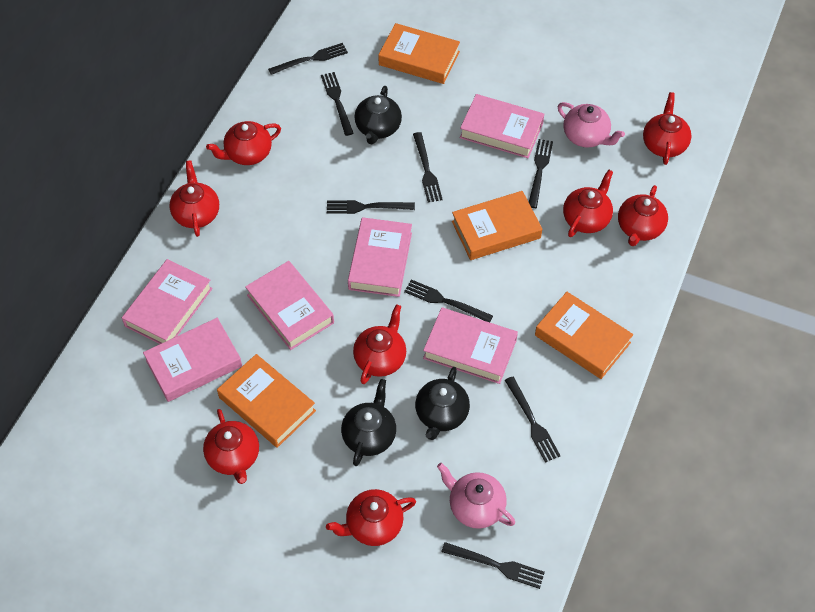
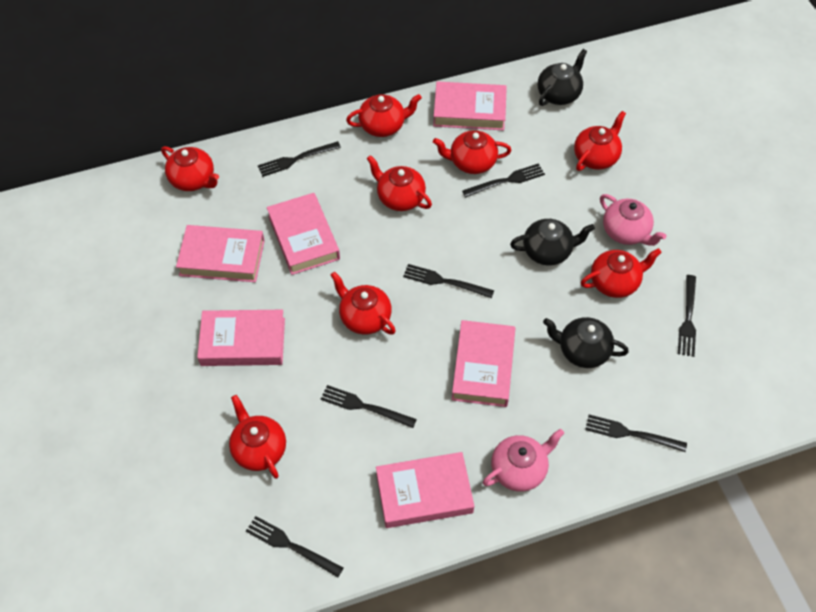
black fork: [268,43,348,75] [321,72,354,136] [327,200,415,214] [404,280,493,322] [413,132,443,202] [441,542,545,589] [505,377,561,463] [529,139,553,208] = 8 -> [246,516,343,577] [258,141,341,177] [321,385,417,428] [403,264,494,298] [462,163,545,197] [585,415,687,452] [678,275,696,357] = 7
orange book: [217,354,316,448] [378,23,460,84] [452,191,542,260] [535,292,633,379] = 4 -> none = 0

